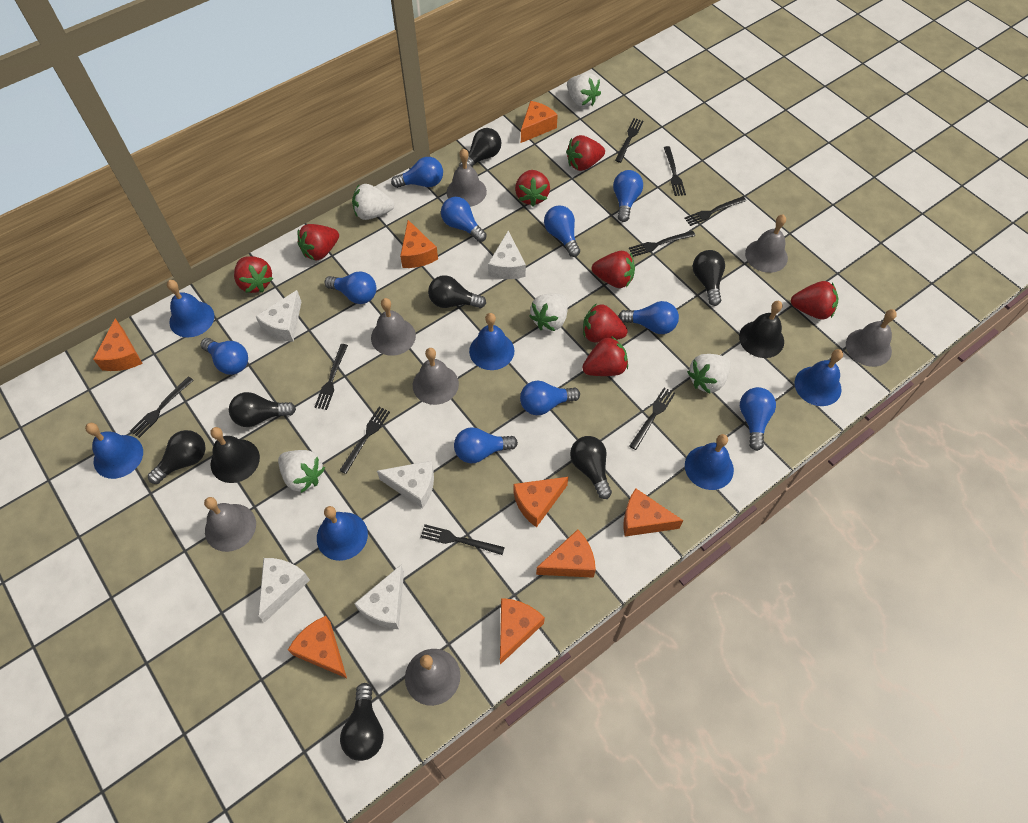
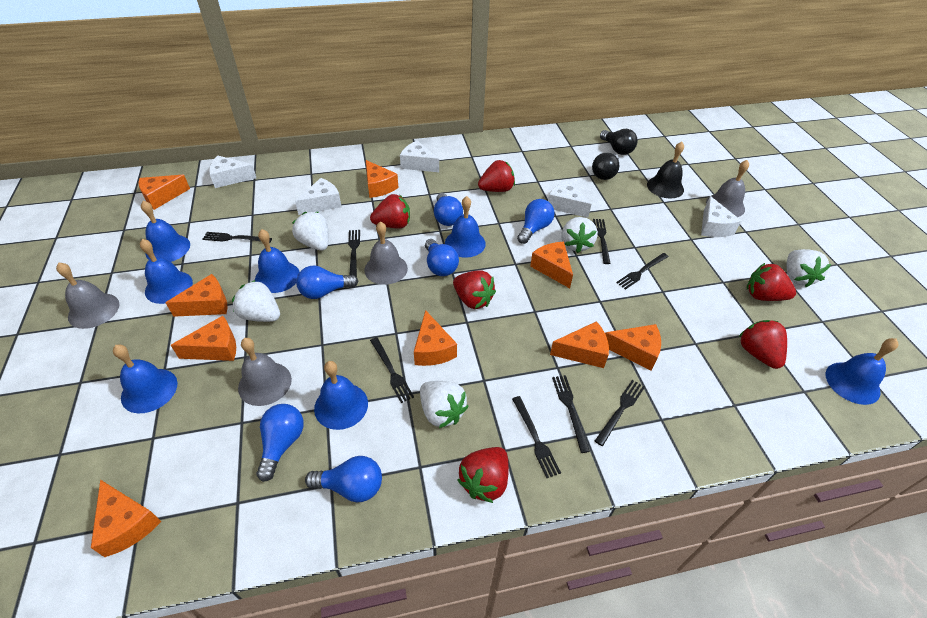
black bell: [210,427,260,483] [739,301,784,358] = 2 -> [647,142,684,198] = 1
black fork: [130,376,193,438] [315,344,348,410] [339,407,390,474] [420,524,505,555] [615,118,643,163] [629,231,695,257] [629,387,675,450] [664,146,686,196] [684,196,746,226] = 9 -> [202,232,272,243] [348,230,360,277] [370,337,414,403] [512,396,561,478] [552,375,590,453] [593,219,611,264] [595,380,645,446] [616,253,669,290] = 8
black light bulb: [148,430,206,484] [229,392,296,427] [340,683,384,761] [428,275,486,308] [459,128,501,167] [570,436,612,499] [693,250,725,306] = 7 -> [592,153,619,180] [600,129,638,155] = 2
blue bell: [85,423,143,479] [167,280,214,338] [317,506,368,561] [469,313,515,370] [685,434,734,490] [795,349,843,406] = 6 -> [113,344,178,413] [140,239,193,304] [141,201,190,262] [255,229,300,293] [314,361,368,430] [445,196,486,258] [826,338,898,405] = 7
blue light bulb: [200,338,248,375] [325,271,376,304] [391,157,443,188] [441,197,487,242] [454,427,518,463] [520,381,580,415] [544,205,580,257] [613,170,643,222] [619,301,679,334] [740,387,776,451] = 10 -> [256,404,304,482] [296,266,358,299] [305,456,382,502] [425,239,459,276] [434,193,463,226] [517,199,555,244] = 6
grey bell: [204,497,256,552] [371,298,416,356] [405,649,460,706] [413,348,459,405] [447,148,487,207] [745,214,788,273] [846,309,897,367] = 7 -> [56,262,119,329] [238,338,292,406] [364,221,408,285] [706,160,749,217] = 4
orange cheese: [93,318,143,371] [288,616,347,678] [400,220,438,268] [500,598,545,665] [513,477,568,528] [521,101,558,143] [536,529,596,578] [623,488,683,537] = 8 -> [91,480,161,557] [139,175,190,210] [166,274,227,317] [171,316,236,361] [366,160,399,198] [414,310,457,366] [530,242,573,288] [550,321,609,368] [605,324,661,371] = 9
red strawberry: [234,256,273,293] [297,224,339,260] [515,170,550,206] [566,135,605,171] [582,336,628,376] [583,303,628,342] [592,251,635,288] [791,281,838,319] = 8 -> [370,194,410,229] [453,270,496,309] [458,447,509,503] [478,160,515,192] [739,320,787,369] [747,263,796,301] = 6

